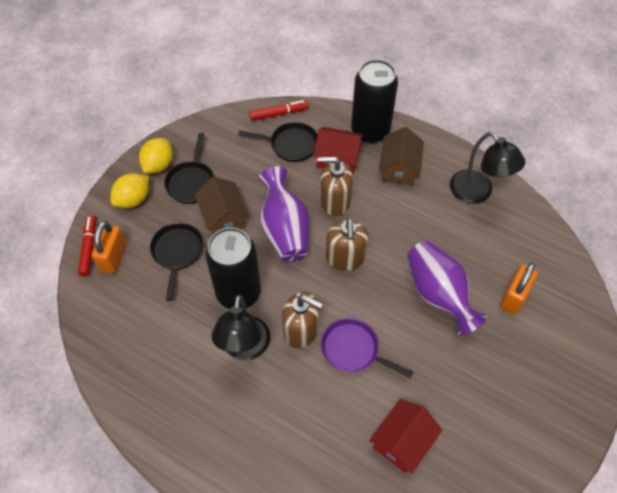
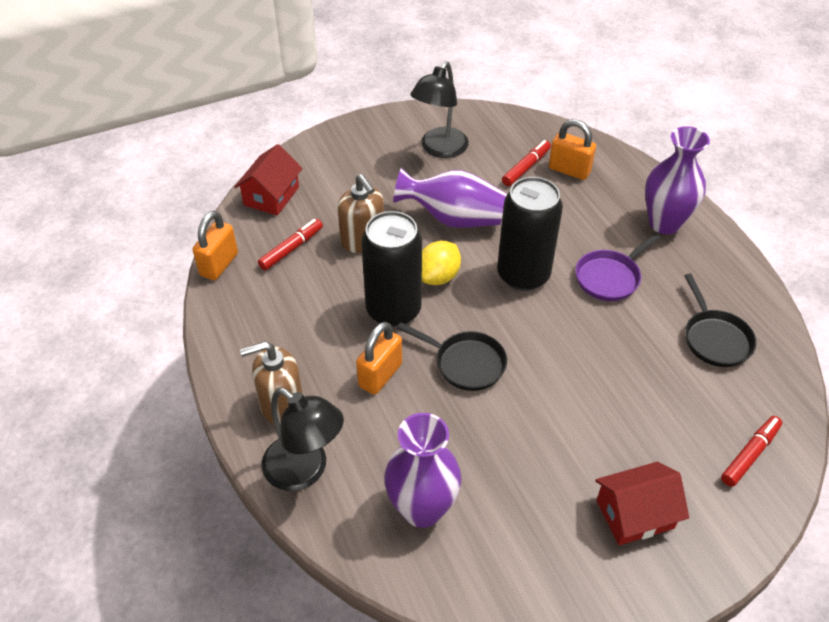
black pan: [150,223,203,301] [164,133,214,204] [238,122,317,162] = 3 -> [397,323,507,391] [684,273,756,367] = 2
brown house: [195,177,249,234] [379,127,424,185] = 2 -> none = 0
brown soap dispenser: [282,292,323,348] [317,157,353,216] [326,218,369,271] = 3 -> [240,341,303,425] [337,174,384,253] = 2
orange padlock: [92,221,126,274] [500,263,538,314] = 2 -> [192,211,238,280] [356,321,402,395] [549,119,596,180] = 3
purple vase: [259,166,310,262] [407,241,487,335] = 2 -> [384,413,462,528] [393,168,507,228] [645,126,710,234] = 3
red marker: [78,215,96,276] [249,100,309,121] = 2 -> [258,219,323,271] [502,140,551,186] [721,416,782,487] = 3
yellow lemon: [110,173,149,208] [139,138,173,173] = 2 -> [422,241,461,285] = 1

